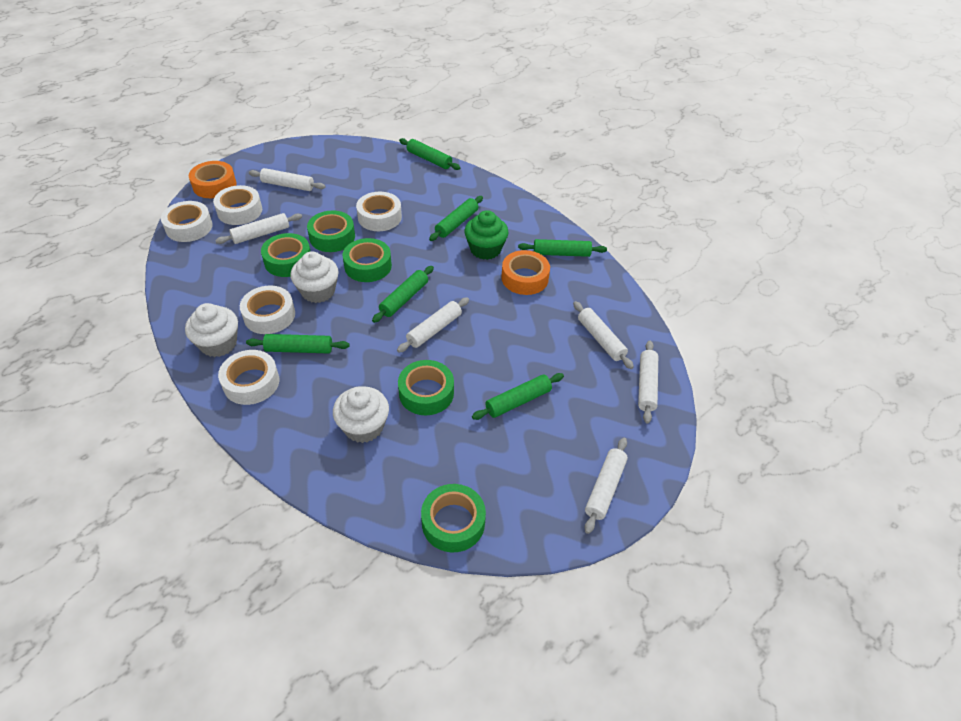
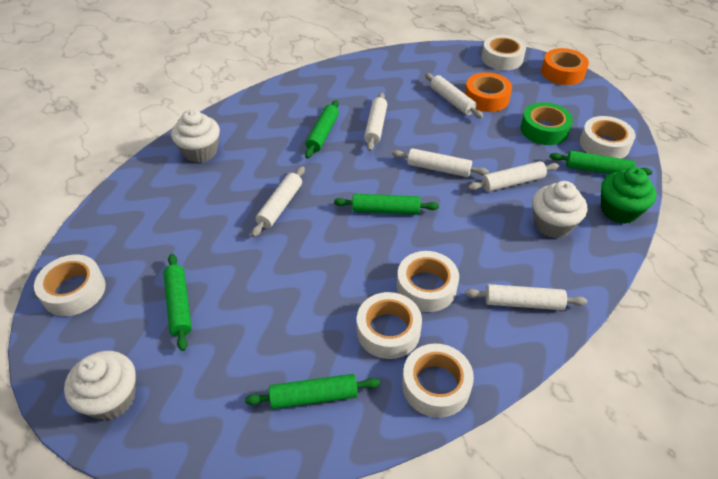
green rolling pin: [246,334,350,353] [372,266,434,323] [399,138,460,170] [429,196,483,241] [472,373,564,420] [518,239,607,257] = 6 -> [163,254,192,351] [245,374,380,409] [305,100,339,158] [334,194,439,215] [550,150,652,175] = 5
green tape: [261,233,311,277] [307,211,355,252] [343,238,392,282] [398,360,454,415] [421,484,486,552] = 5 -> [520,102,573,145] = 1
white tape: [161,201,213,242] [213,185,262,225] [218,350,279,405] [240,286,295,334] [356,192,402,231] = 5 -> [34,255,106,316] [357,292,422,359] [397,251,459,312] [402,344,474,418] [482,35,526,70] [580,116,635,159] = 6

